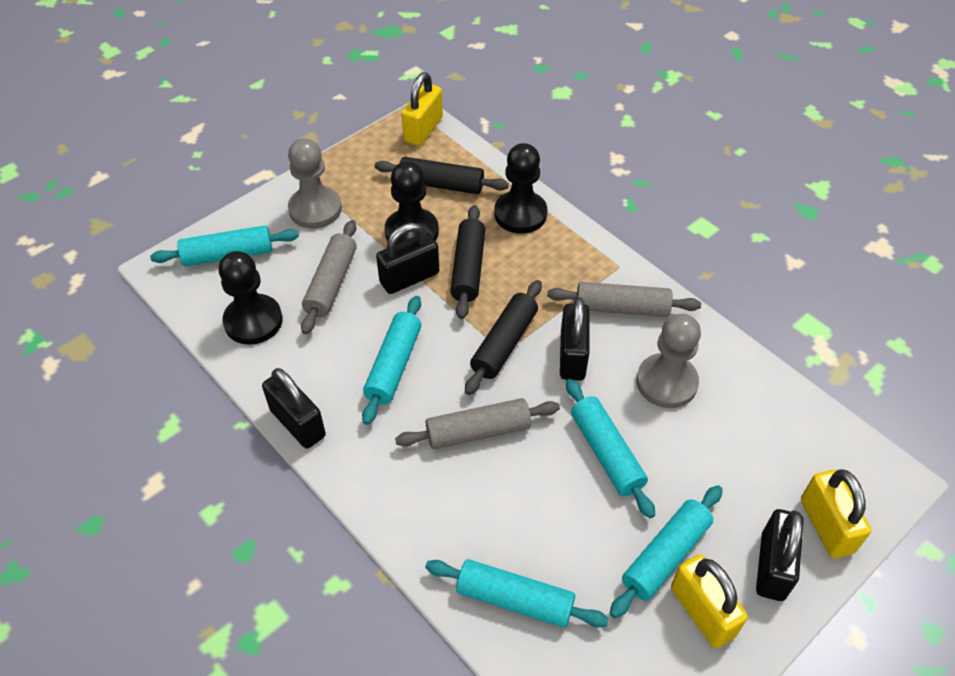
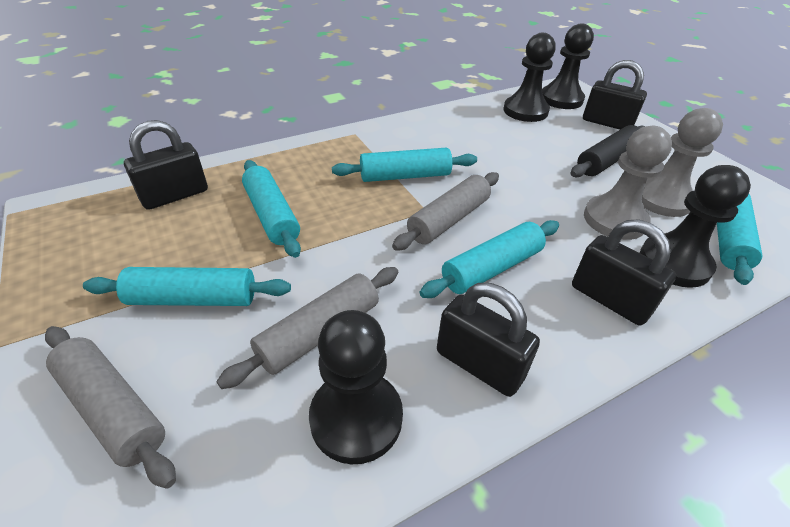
black pawn: [219,251,283,345] [385,161,439,244] [494,143,547,234] = 3 -> [309,310,403,464] [503,33,556,122] [542,23,594,109] [640,165,751,288] = 4
black rolling pin: [374,157,509,194] [450,205,485,319] [465,280,542,395] = 3 -> [570,125,645,177] = 1
yellow padlock: [402,72,443,146] [671,555,748,648] [801,469,871,559] = 3 -> none = 0

